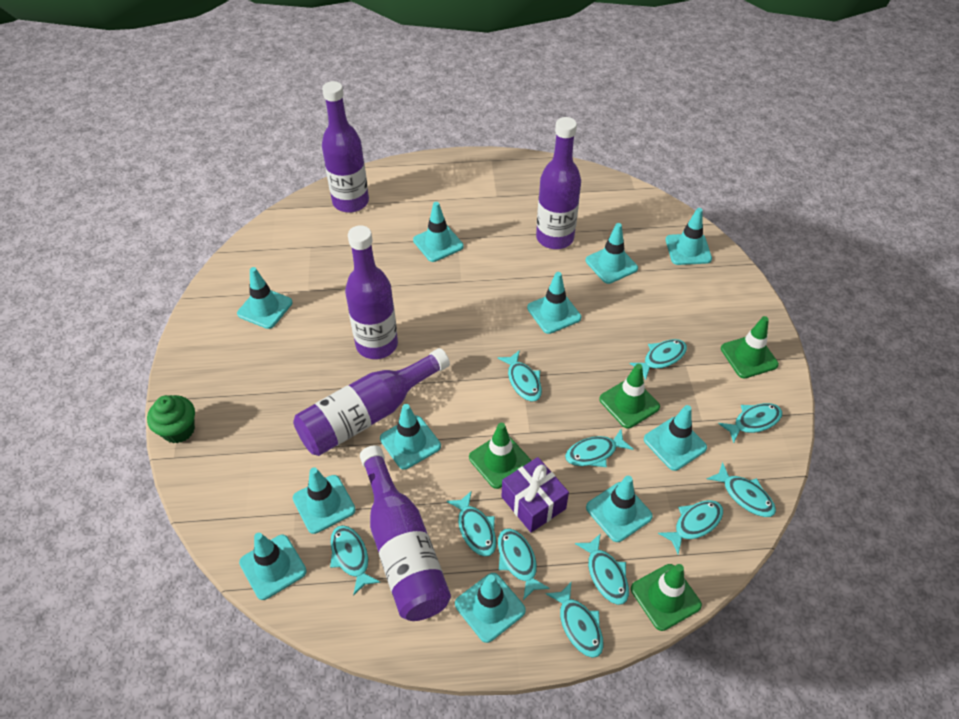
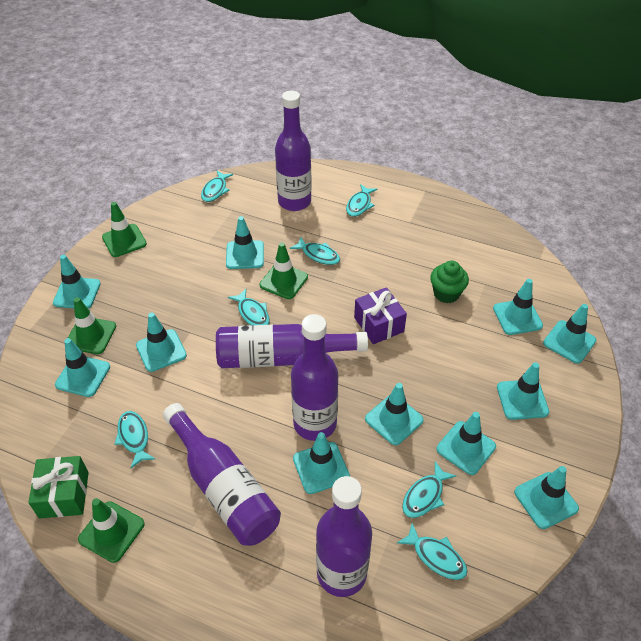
green gift: none = 0 -> [28,456,89,518] = 1
turquoise fish: [330,525,381,596] [447,491,496,557] [498,350,542,402] [498,528,550,600] [546,582,604,658] [565,429,633,467] [575,533,629,605] [629,339,687,380] [658,500,723,554] [707,462,776,517] [718,403,782,443] = 11 -> [114,411,155,468] [201,171,233,202] [228,289,270,325] [290,237,340,265] [346,184,378,217] [397,523,467,580] [402,461,456,518] = 7

